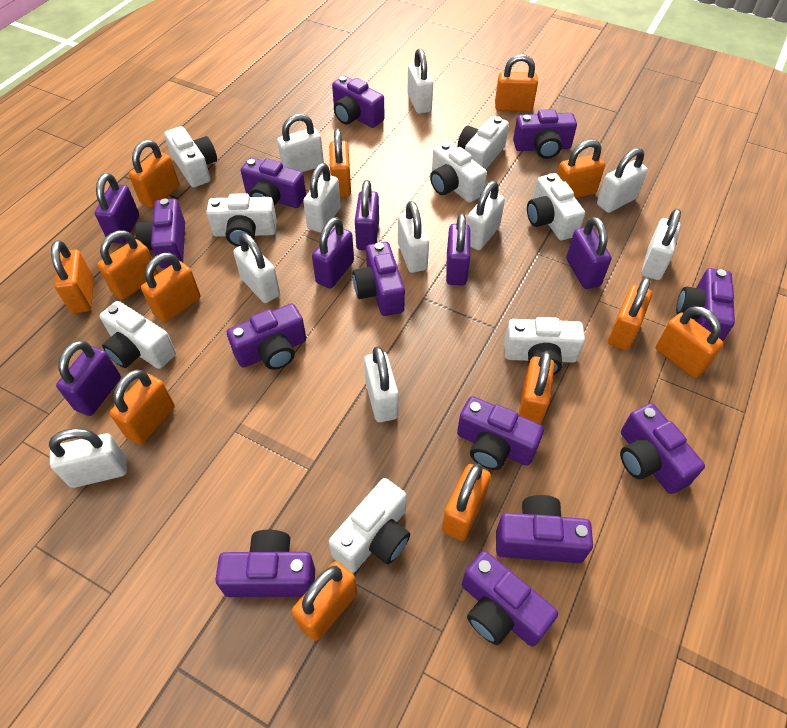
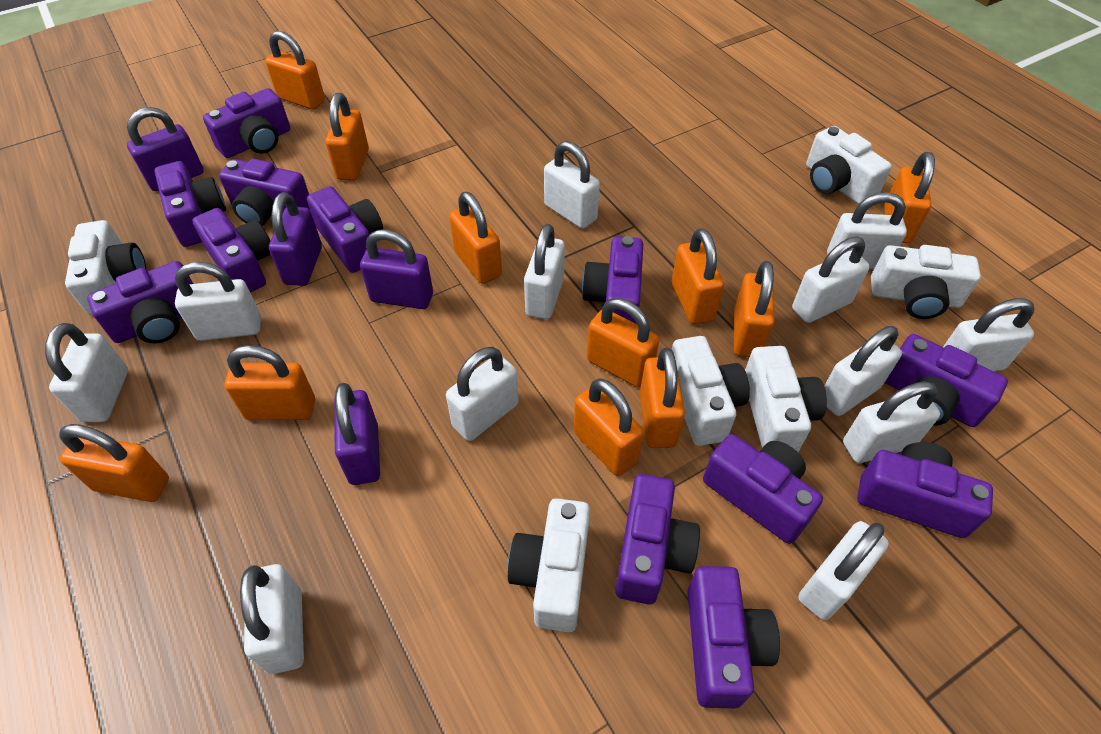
orange padlock: [51,240,94,313] [97,230,158,300] [110,369,175,445] [129,140,179,208] [141,253,200,323] [292,561,357,641] [329,129,351,197] [442,463,491,541] [495,54,538,112] [518,351,555,425] [557,140,605,198] [608,277,652,350] [656,306,724,378] = 13 -> [59,424,169,502] [225,345,315,420] [265,31,325,110] [326,93,369,181] [449,192,502,284] [574,378,644,476] [587,298,659,388] [640,348,685,448] [672,228,724,324] [734,261,775,357] [884,152,935,243] = 11
purple padlock: [56,340,121,416] [95,173,139,243] [312,217,354,288] [355,180,379,250] [446,213,470,285] [566,217,612,289] = 6 -> [127,107,204,191] [269,192,322,286] [334,383,380,485] [360,230,433,309] = 4
white camera: [100,301,176,369] [164,126,217,187] [206,193,277,247] [329,478,410,573] [430,141,487,203] [458,116,509,170] [504,317,585,375] [527,173,585,240] = 8 -> [65,220,146,315] [508,498,590,632] [672,336,750,446] [745,346,827,452] [806,126,892,204] [871,245,981,319] = 6
white padlock: [49,428,127,488] [233,233,280,303] [277,114,324,172] [303,163,341,233] [364,346,399,422] [398,201,429,273] [407,48,433,114] [467,181,505,250] [597,148,648,213] [642,208,681,280] = 10 -> [45,323,128,422] [175,262,261,341] [240,564,304,674] [446,347,519,441] [524,224,565,319] [544,141,600,229] [792,237,870,323] [798,521,889,620] [824,326,902,416] [827,192,907,269] [843,381,940,463] [943,298,1035,371] = 12

